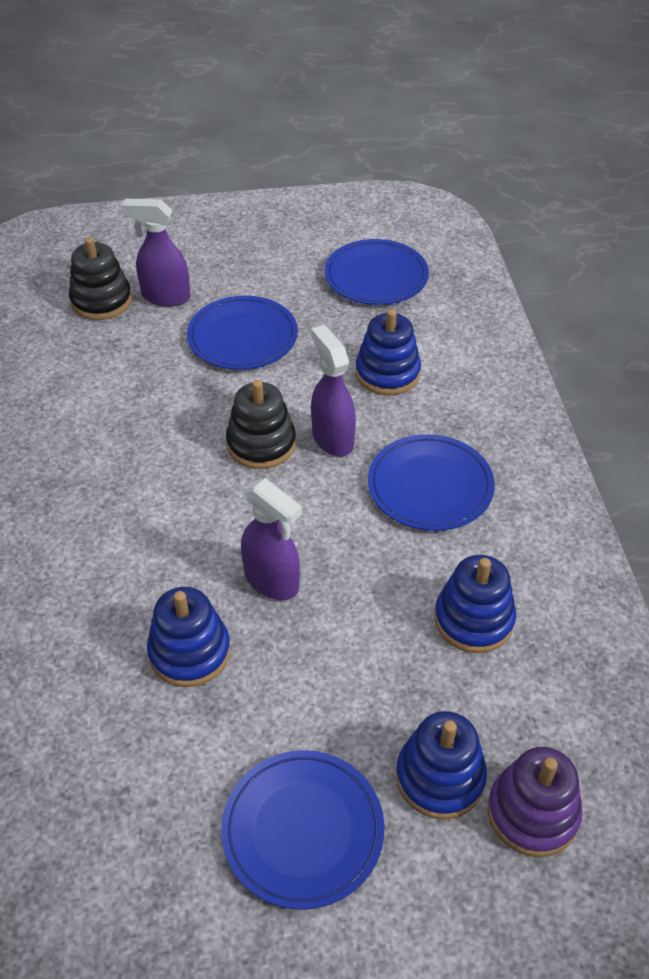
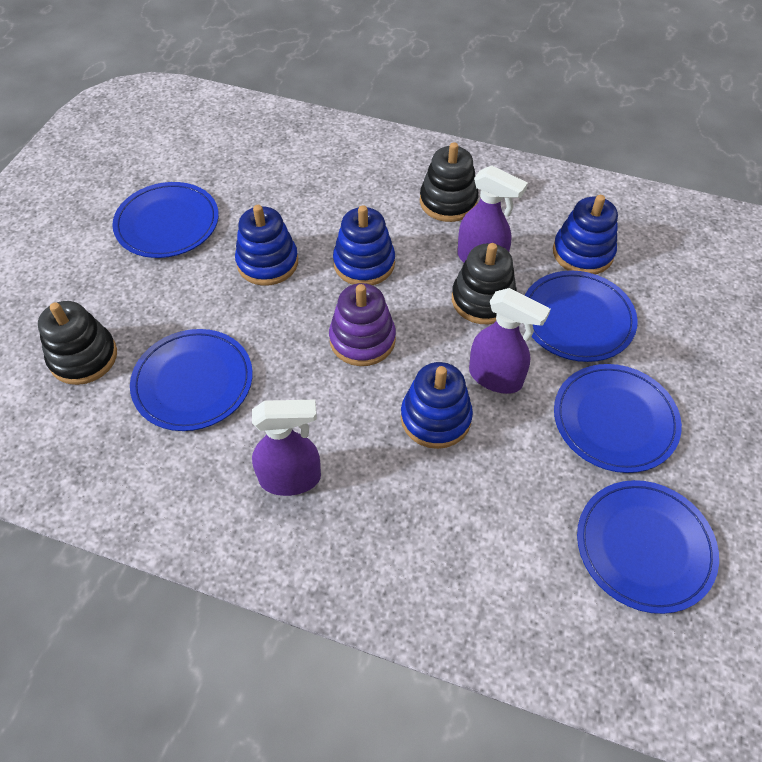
black stacking toy: [69,237,132,320] [226,380,296,469] = 2 -> [38,301,117,385] [420,142,479,222] [452,243,517,324] = 3
blue plate: [187,296,298,370] [221,750,384,910] [324,239,429,305] [368,434,495,531] = 4 -> [112,182,219,258] [130,329,253,431] [525,271,638,362] [554,364,682,473] [577,480,719,614] = 5

